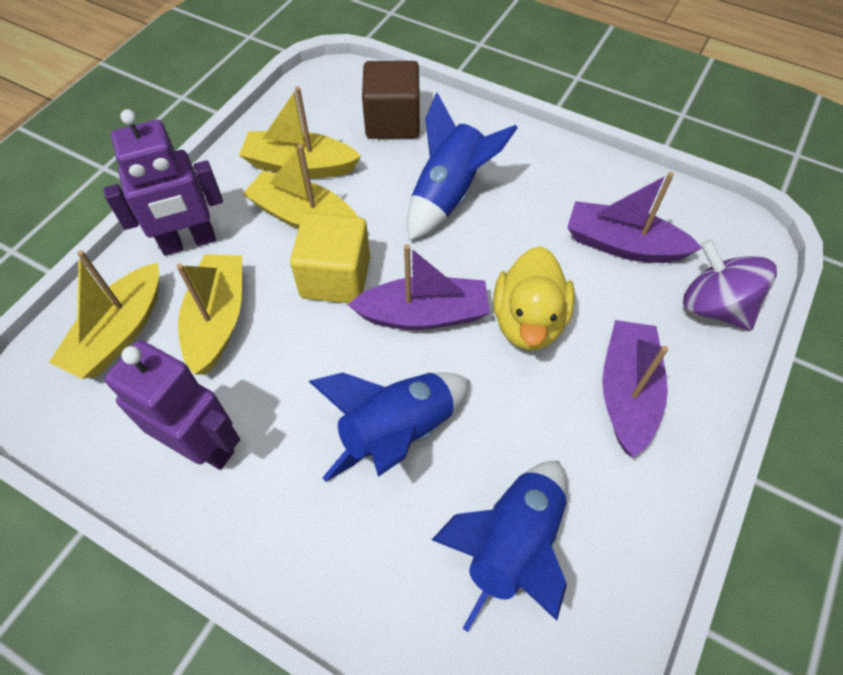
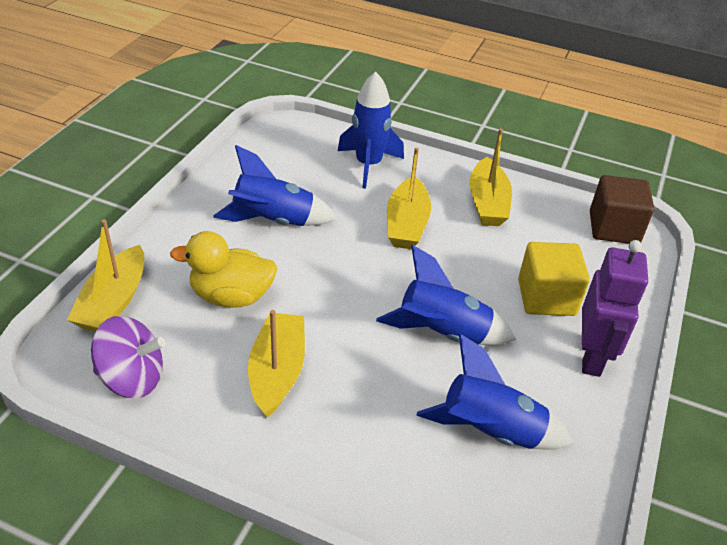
blue rocket: [309,372,470,482] [407,93,518,241] [432,461,567,632] = 3 -> [213,145,337,226] [338,72,404,189] [376,245,516,345] [416,334,573,450] = 4
purple boat: [348,244,490,330] [567,172,702,263] [602,320,668,458] = 3 -> none = 0
purple robot: [104,109,223,256] [105,340,240,470] = 2 -> [582,240,648,377] = 1

